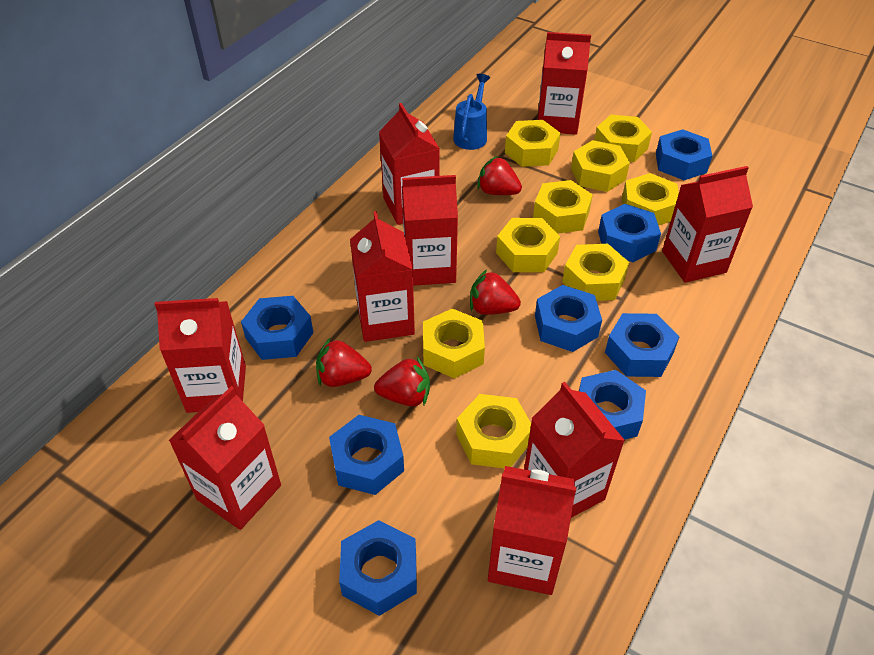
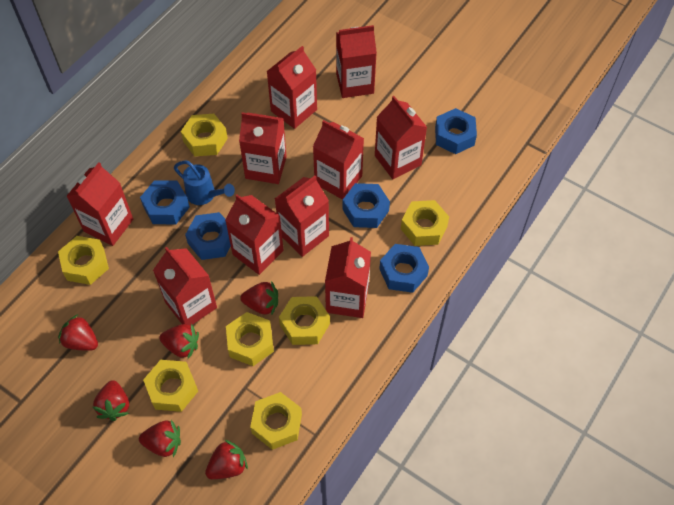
blue nut: [241,296,313,360] [329,415,404,495] [339,520,417,616] [535,285,602,352] [579,370,646,440] [598,204,661,262] [605,313,679,377] [656,129,712,180] = 8 -> [140,180,190,224] [185,212,231,260] [342,183,390,228] [379,244,429,293] [435,108,477,154] = 5
red carton: [154,298,246,413] [169,386,281,530] [350,211,415,342] [379,103,440,225] [402,175,458,286] [488,466,576,595] [524,382,625,518] [538,32,591,135] [662,166,753,283] = 9 -> [67,162,133,246] [153,247,217,325] [225,195,284,275] [239,112,287,184] [266,46,317,129] [275,176,329,257] [313,120,364,200] [325,237,371,318] [336,25,377,98] [375,96,427,179] = 10
red strawberry: [316,338,372,387] [374,356,430,406] [470,269,521,315] [477,156,522,195] = 4 -> [58,314,98,351] [93,380,129,421] [139,420,181,457] [159,324,199,359] [205,440,248,479] [240,281,278,316] = 6
yellow nut: [423,308,485,378] [456,394,531,468] [496,218,560,272] [505,120,561,167] [533,180,593,234] [562,244,629,301] [571,140,630,192] [594,115,652,162] [622,173,679,226] = 9 -> [58,236,109,285] [143,360,198,412] [181,114,228,156] [226,312,274,366] [250,392,302,450] [279,296,330,345] [401,200,449,246] = 7

